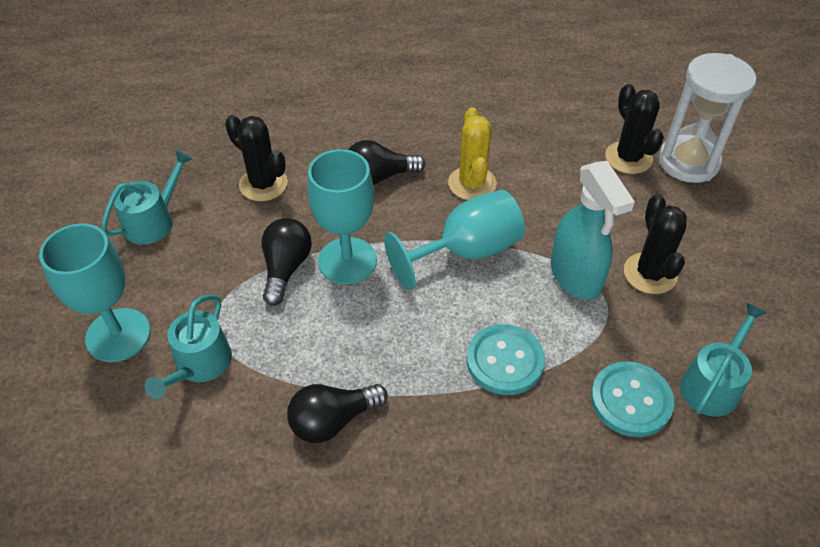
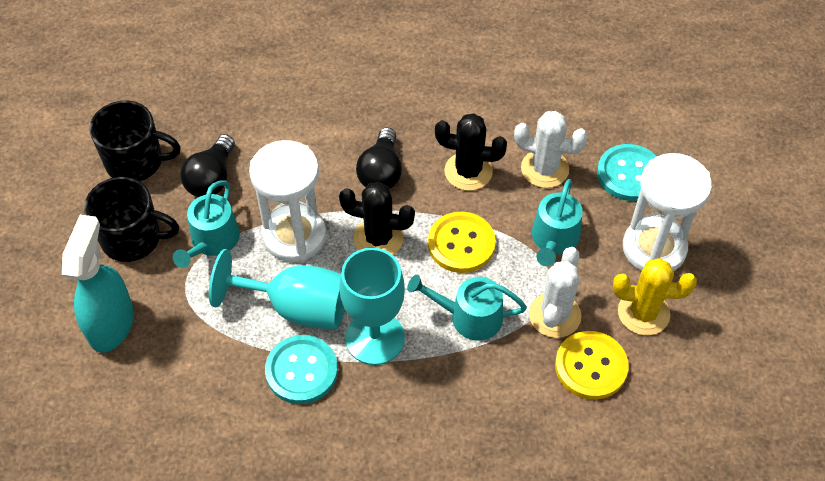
black cactus: [225,115,288,201] [605,84,664,174] [624,194,687,294] = 3 -> [339,182,415,255] [435,113,507,191] = 2
black light bulb: [261,218,312,306] [287,384,388,443] [348,140,425,185] = 3 -> [180,134,235,197] [356,127,402,189] = 2
black mug: none = 0 -> [84,177,179,262] [89,101,181,181] = 2
turquoise goblet: [39,223,151,362] [308,149,377,284] [384,190,525,290] = 3 -> [209,249,345,329] [339,248,405,365] = 2
white cactus: none = 0 -> [514,111,588,188] [529,247,582,338] = 2
white hourglass: [659,53,757,183] = 1 -> [249,140,326,262] [623,153,712,271] = 2
yellow button: none = 0 -> [428,212,496,273] [555,331,629,400] = 2

